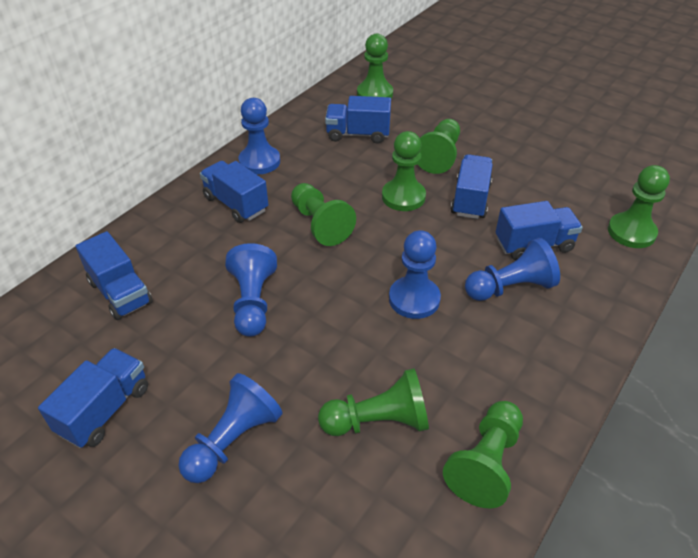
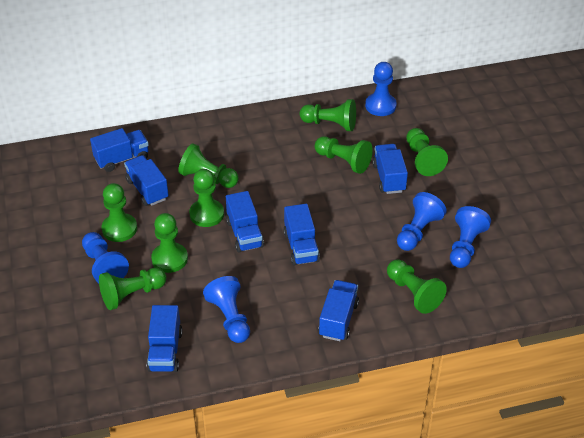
blue truck: [38,348,148,448] [76,231,153,320] [200,161,268,223] [325,96,391,144] [451,154,493,219] [496,201,583,260] = 6 -> [90,128,149,172] [124,155,169,206] [147,305,183,372] [226,191,264,253] [283,204,320,266] [318,280,359,341] [372,144,408,194] = 7
green pawn: [291,183,356,246] [318,368,429,436] [357,34,393,98] [382,131,426,211] [418,119,460,174] [443,401,523,508] [608,165,670,248] = 7 -> [99,268,166,310] [101,183,137,242] [151,213,188,273] [178,143,239,188] [189,169,224,227] [300,99,356,131] [315,136,373,174] [387,259,447,314] [406,128,448,176] = 9

